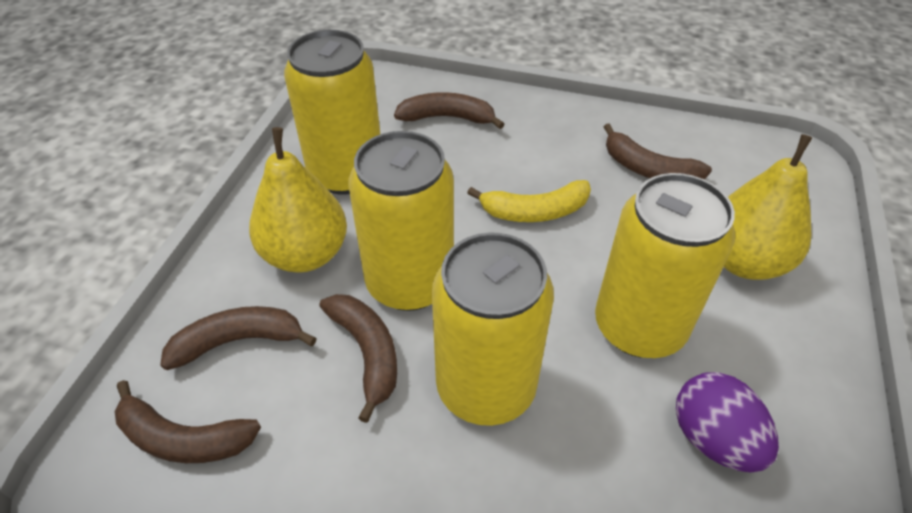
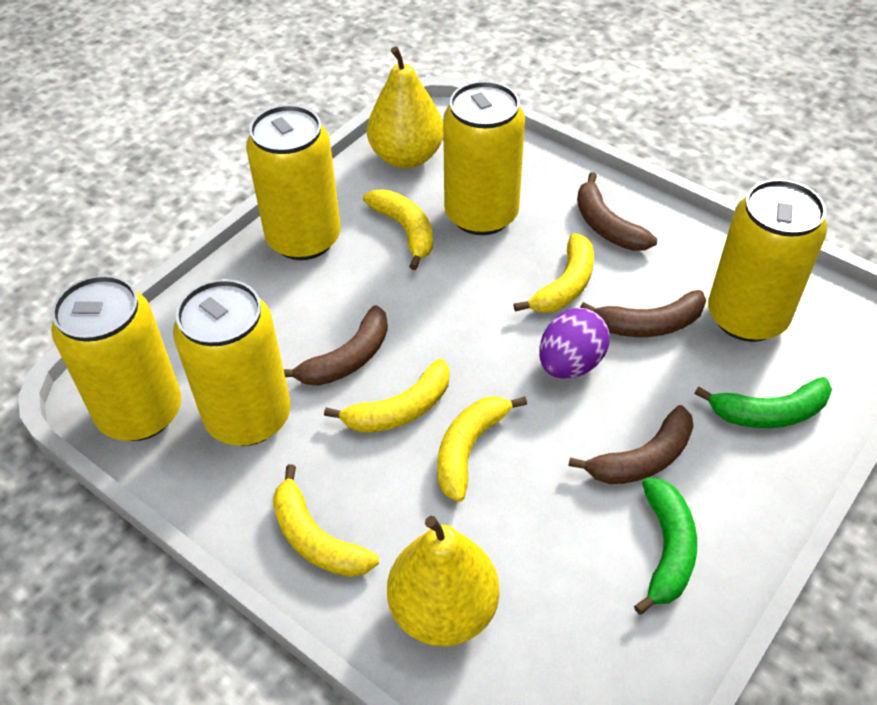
brown banana: [115,380,261,463] [160,306,317,370] [319,294,397,423] [394,92,504,129] [604,123,712,180] = 5 -> [284,305,388,386] [568,405,694,484] [577,172,657,251] [580,290,706,337] = 4
green banana: none = 0 -> [634,478,697,615] [694,377,832,428] = 2
yellow banana: [467,180,591,222] = 1 -> [273,464,379,577] [324,359,449,433] [363,189,433,270] [437,396,527,502] [513,233,594,313] = 5
yellow can: [284,30,380,195] [348,131,454,311] [432,232,554,426] [595,173,735,358] = 4 -> [51,275,182,441] [173,279,291,446] [246,105,341,260] [443,81,525,235] [708,179,827,342] = 5

